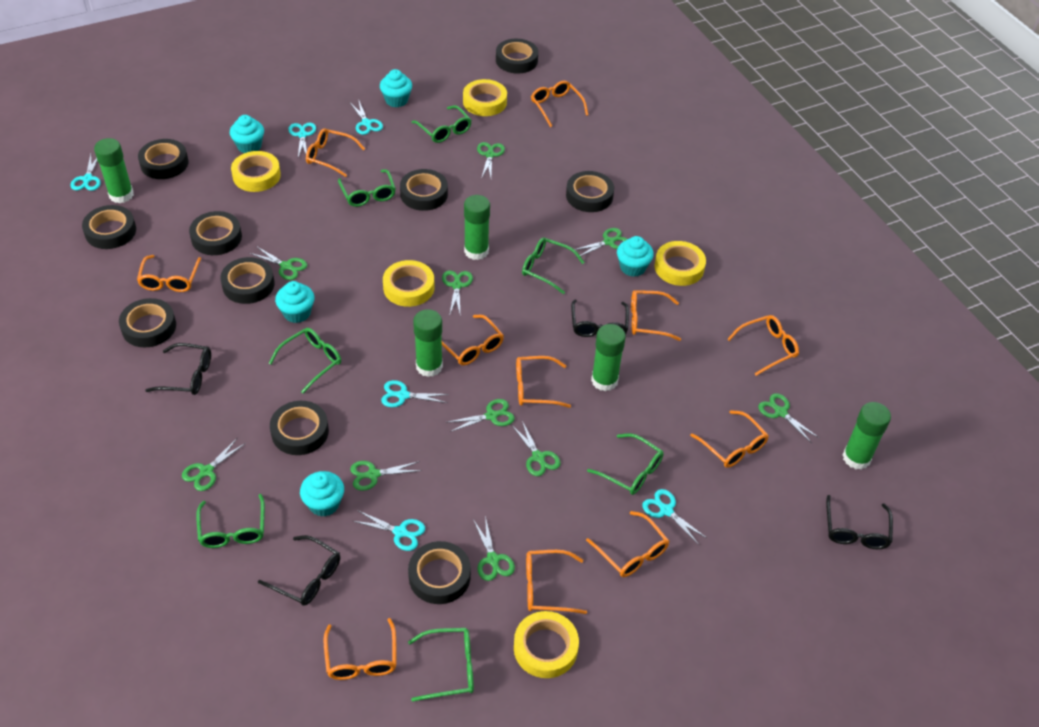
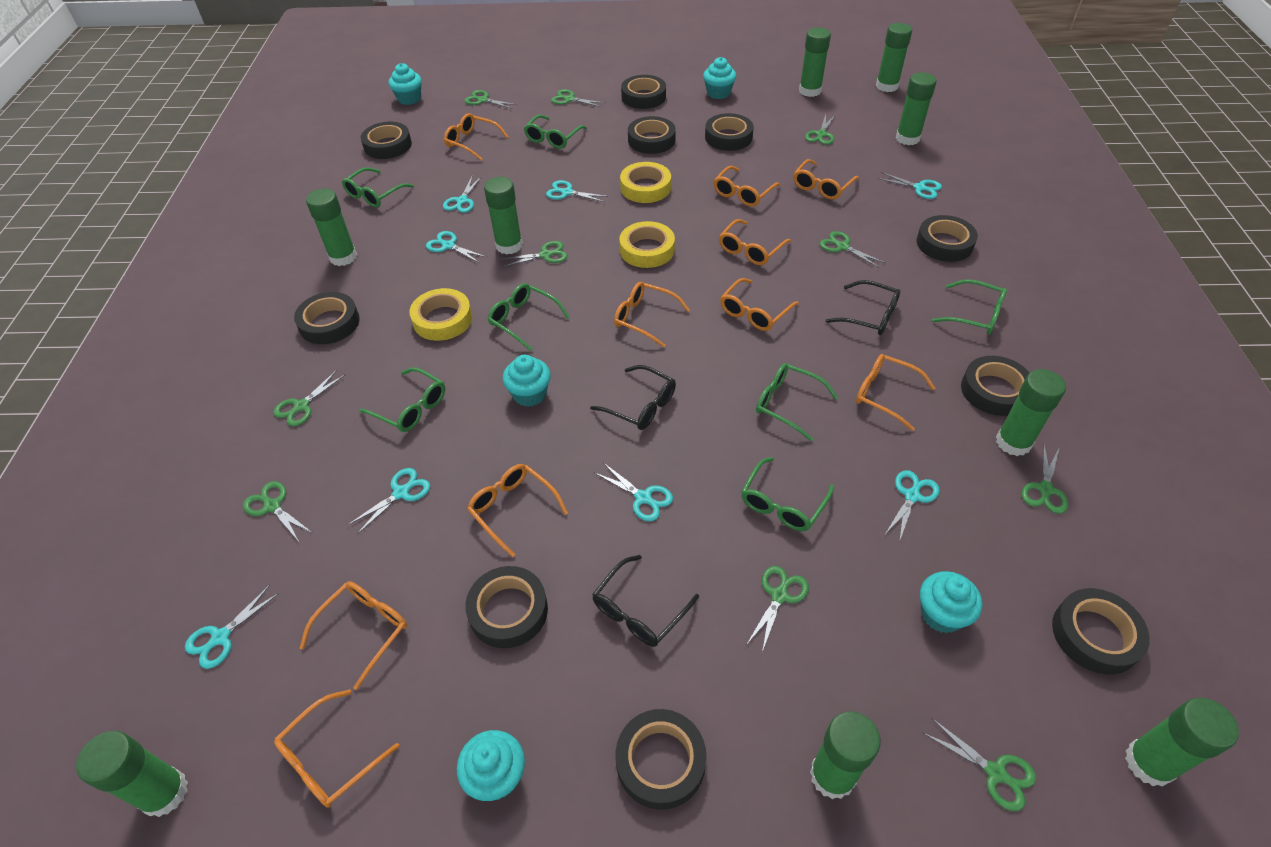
black glasses: [145,343,211,395] [258,535,340,606] [571,299,629,337] [826,495,893,549] = 4 -> [590,365,676,430] [592,555,699,647] [825,280,900,335] = 3
green glue stick: [94,138,134,203] [413,309,443,377] [464,195,490,260] [591,324,626,391] [843,402,891,470] = 5 -> [76,731,188,817] [306,188,357,266] [484,177,523,255] [799,27,831,97] [810,711,881,799] [876,23,912,92] [896,72,937,145] [996,369,1066,456] [1125,698,1239,787] = 9
orange glasses: [137,255,202,292] [306,128,365,177] [323,618,397,680] [442,315,504,365] [516,356,571,408] [526,550,587,614] [531,81,588,127] [586,511,669,577] [631,290,681,341] [690,410,769,468] [727,315,799,376] = 11 -> [274,689,399,807] [300,581,407,690] [444,113,509,161] [467,464,568,557] [614,282,690,348] [713,166,781,207] [719,219,791,265] [720,278,799,331] [793,159,859,200] [856,354,935,431] = 10
turquoise scissors: [70,154,101,191] [288,123,316,157] [351,101,383,135] [353,511,425,551] [381,380,449,407] [642,489,707,545] = 6 -> [185,585,279,669] [348,468,430,534] [426,231,486,263] [443,176,482,213] [546,180,608,202] [594,463,673,521] [877,172,942,199] [885,470,940,542] = 8
yellow tape: [231,151,281,192] [383,260,435,307] [463,79,507,116] [514,611,579,678] [655,241,706,286] = 5 -> [409,288,472,341] [619,221,675,268] [620,162,671,203] = 3

